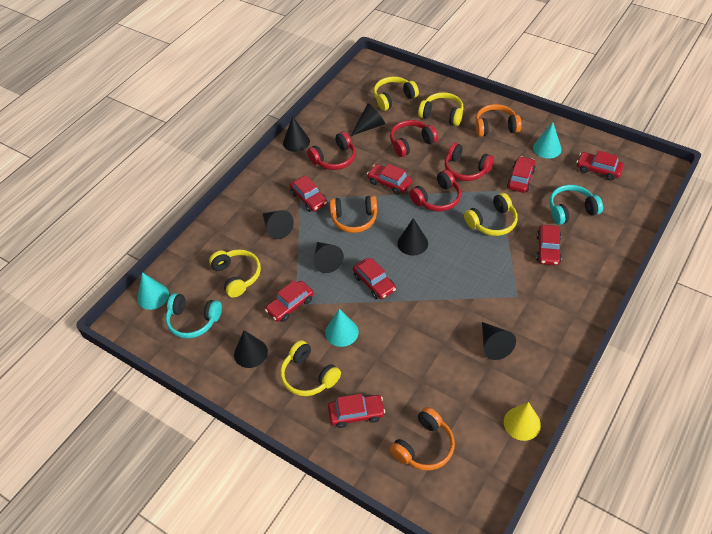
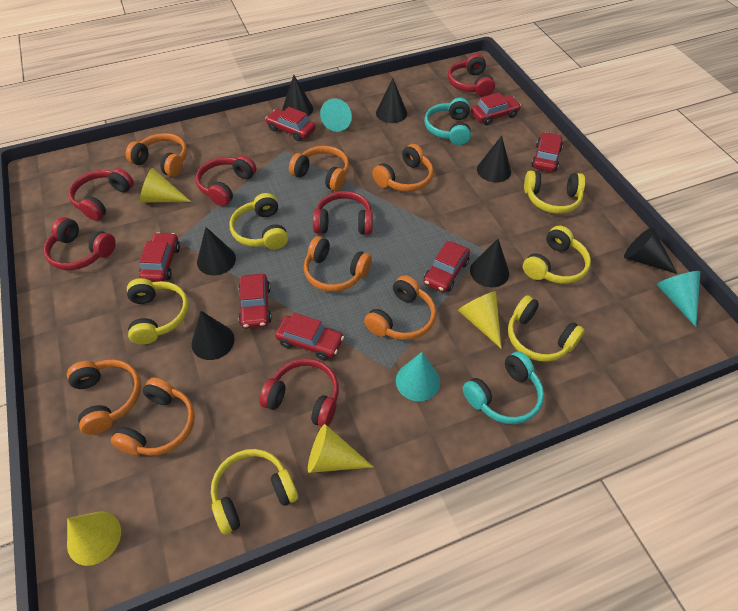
orange headphones: [330,195,377,233] [390,407,455,470] [476,104,522,137] = 3 -> [67,359,141,435] [111,378,195,456] [126,133,187,177] [289,146,349,191] [304,236,372,292] [364,275,436,340] [373,144,434,192] = 7
red car: [265,280,314,322] [289,175,328,212] [328,394,385,428] [353,258,396,299] [367,164,412,194] [507,156,536,193] [536,225,562,265] [576,151,624,180] = 8 -> [139,232,180,282] [238,274,271,329] [265,107,316,141] [275,313,344,360] [424,241,470,293] [471,92,521,125] [531,132,563,172] = 7
red headphones: [307,131,356,170] [390,120,438,157] [409,170,461,211] [445,142,494,181] = 4 -> [44,217,116,270] [68,168,134,221] [196,155,256,206] [259,358,339,427] [313,191,373,235] [448,54,495,97] = 6
yellow cone: [504,402,541,441] = 1 -> [67,512,121,566] [140,168,191,203] [308,424,373,473] [458,291,502,349] = 4
yellow headphones: [209,249,261,297] [280,340,341,396] [373,76,419,111] [418,92,464,126] [464,193,518,236] = 5 -> [127,278,189,345] [211,449,298,535] [229,193,288,249] [508,295,585,362] [523,226,591,284] [524,170,585,214] = 6

